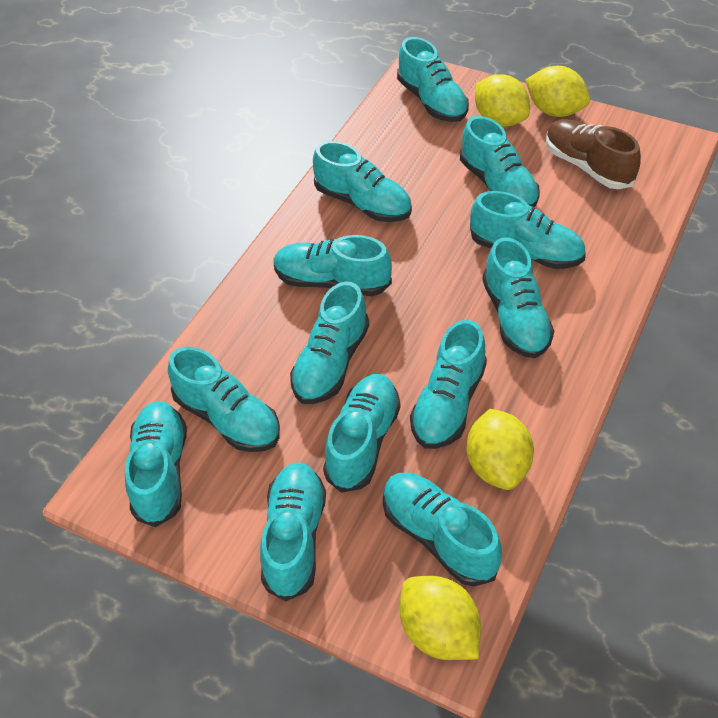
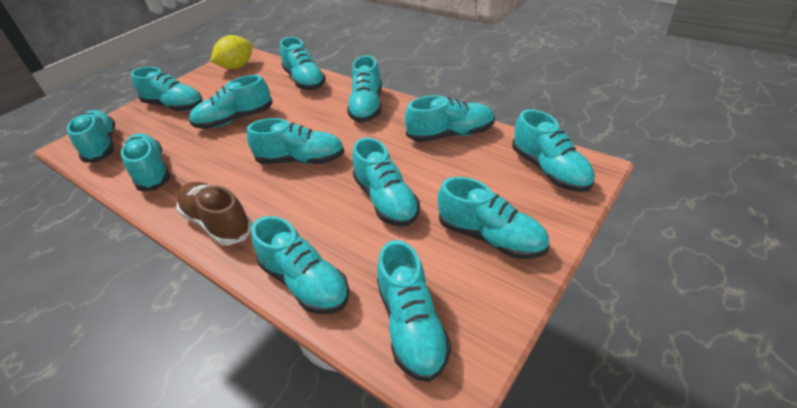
yellow lemon: [400,576,481,660] [467,409,534,490] [475,74,530,127] [525,66,590,117] = 4 -> [210,35,253,69] = 1

